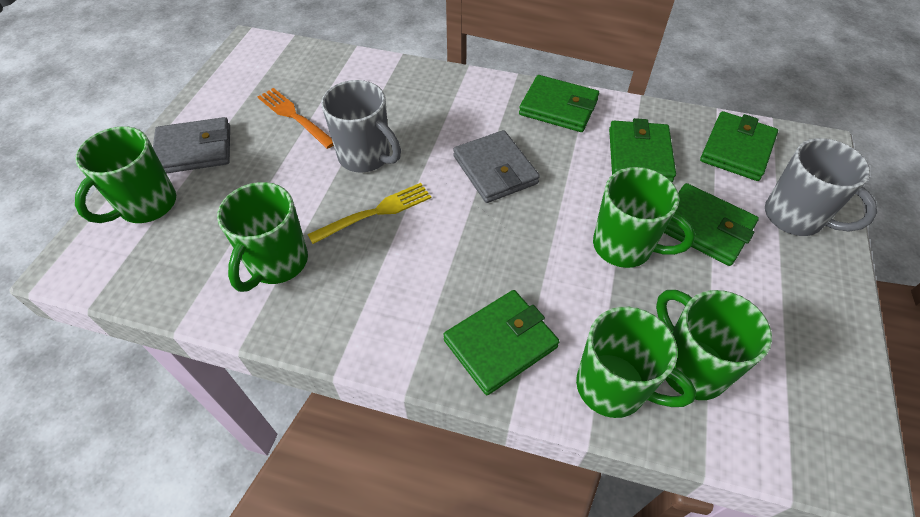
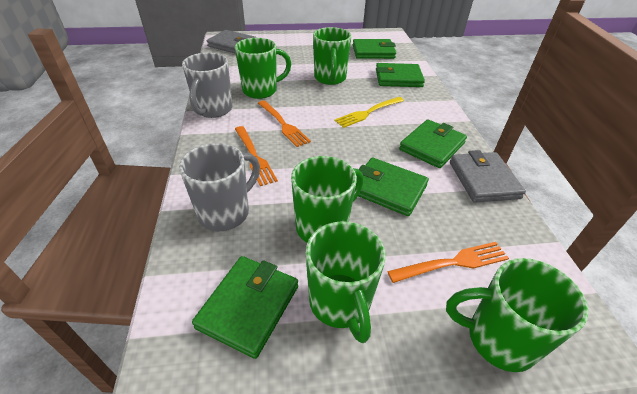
orange fork: [258,88,334,149] = 1 -> [235,126,278,186] [258,100,311,147] [387,242,509,283] = 3

